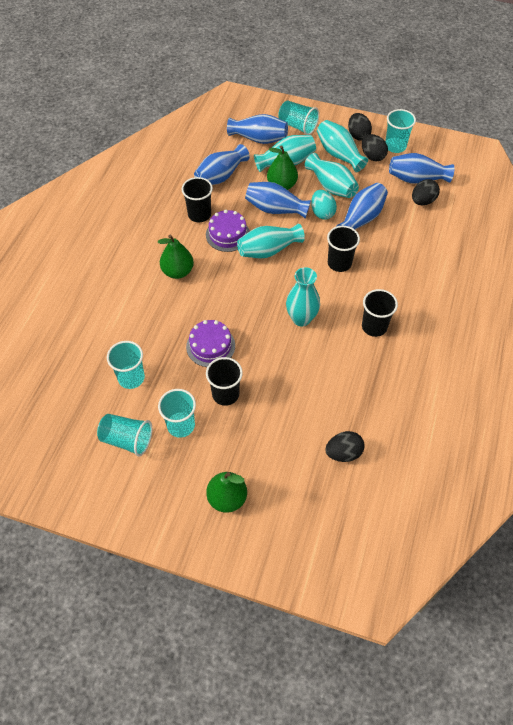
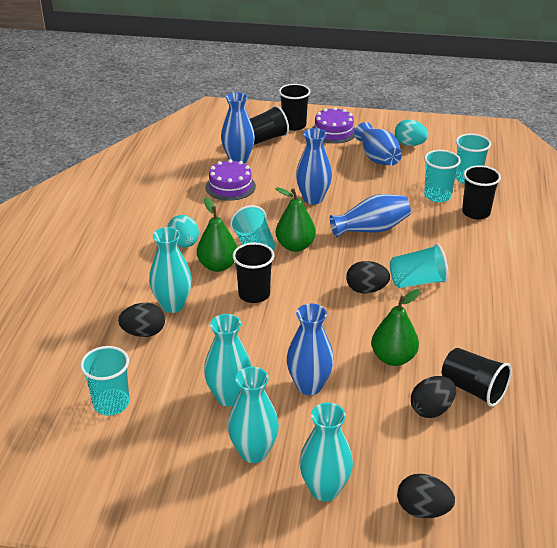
black cup: [182,177,213,222] [206,357,243,406] [327,226,360,272] [362,289,398,337] = 4 -> [233,243,274,303] [250,105,289,145] [279,84,311,131] [442,348,512,407] [462,165,501,219] = 5
turquoise egg: [311,190,337,220] = 1 -> [168,215,199,248] [395,120,428,146] = 2
turquoise vase: [237,224,305,259] [254,135,316,172] [286,267,320,327] [305,153,359,198] [317,120,368,172] = 5 -> [149,227,192,313] [204,314,251,406] [228,367,279,463] [299,402,353,501] = 4

